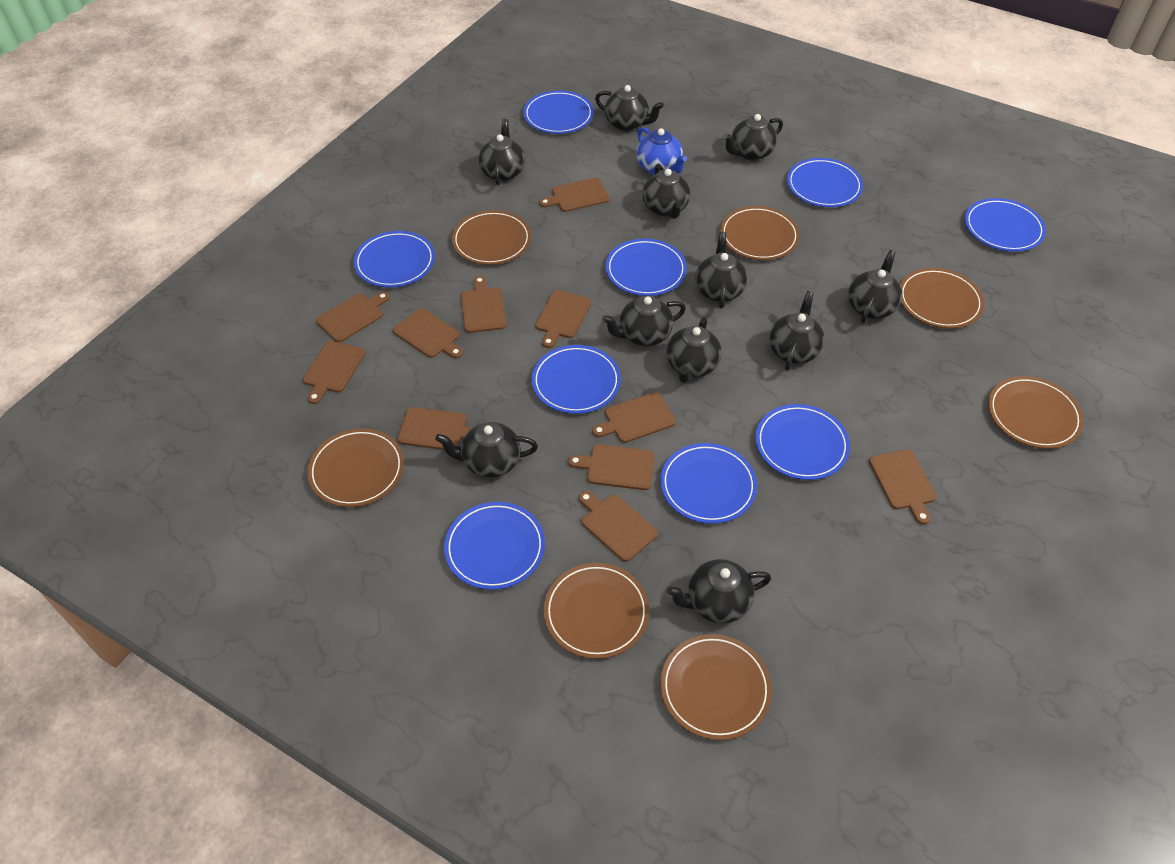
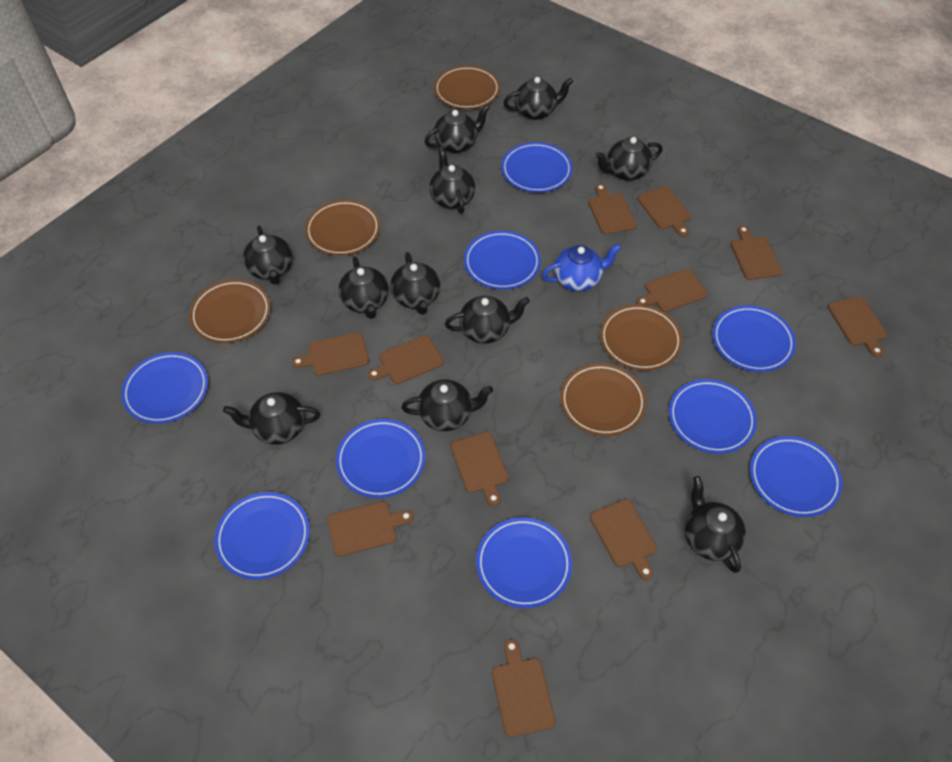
brown plate: [307,428,404,507] [452,210,531,265] [544,563,649,659] [661,634,772,740] [720,206,800,260] [900,268,984,328] [988,376,1084,449] = 7 -> [189,279,271,343] [305,200,380,256] [434,66,500,109] [560,363,646,436] [600,304,683,371] = 5

